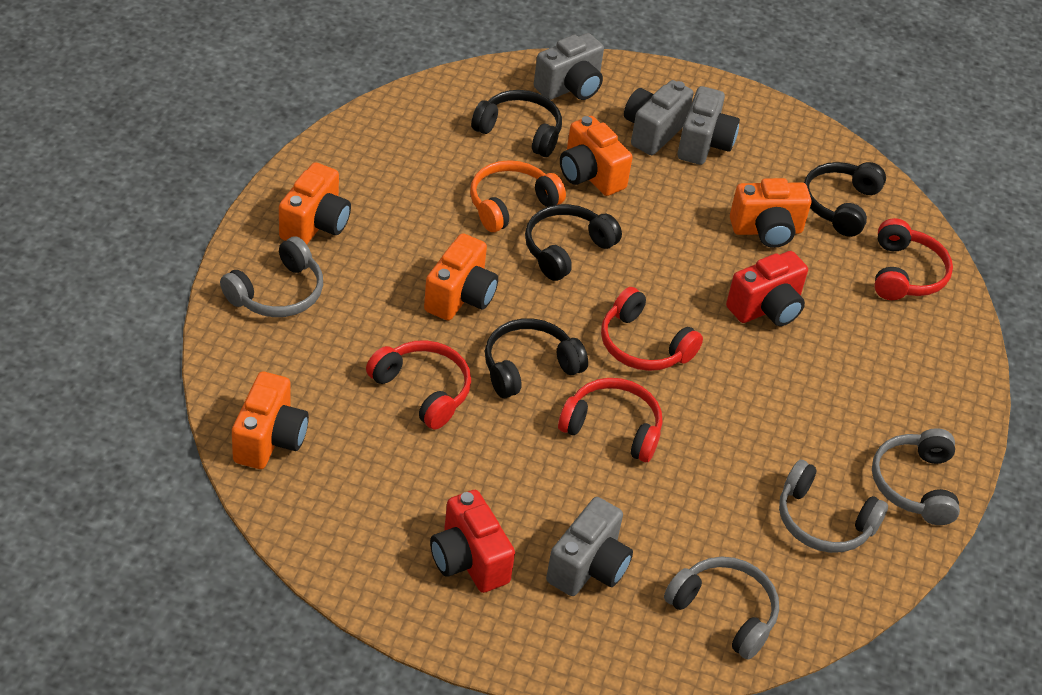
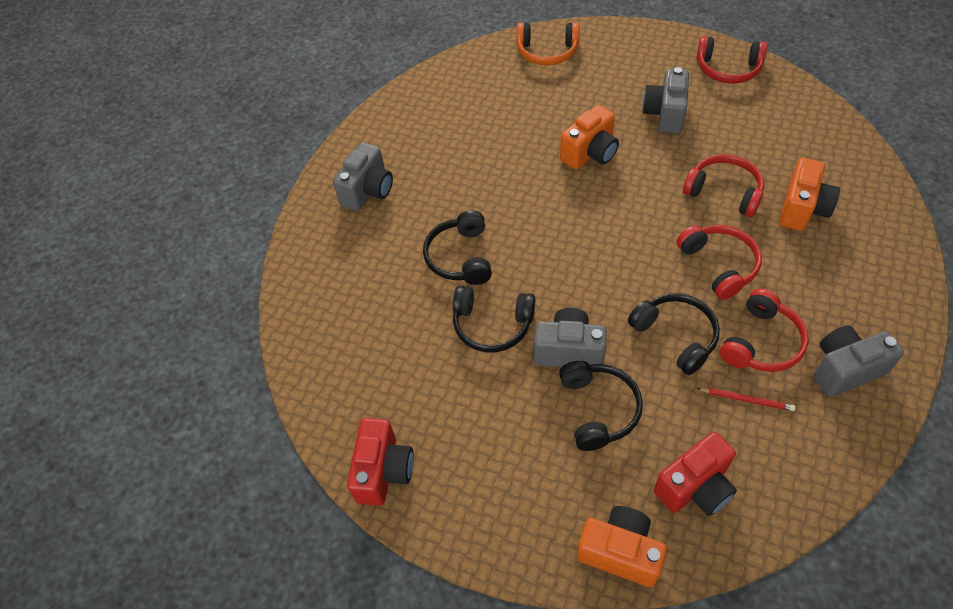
grey headphones: [220,237,323,317] [664,557,779,660] [779,460,888,553] [872,428,960,525] = 4 -> none = 0
orange camera: [232,372,309,469] [279,162,351,244] [424,233,498,321] [560,116,633,196] [730,178,811,248] = 5 -> [560,105,619,170] [577,506,667,587] [779,158,840,231] = 3
red pencil: none = 0 -> [697,388,795,411] = 1

